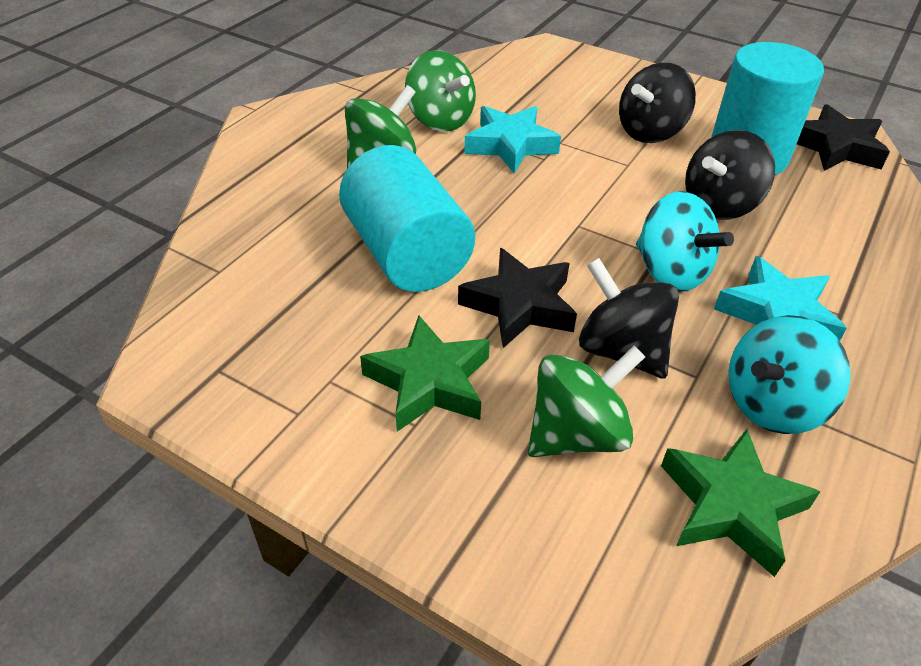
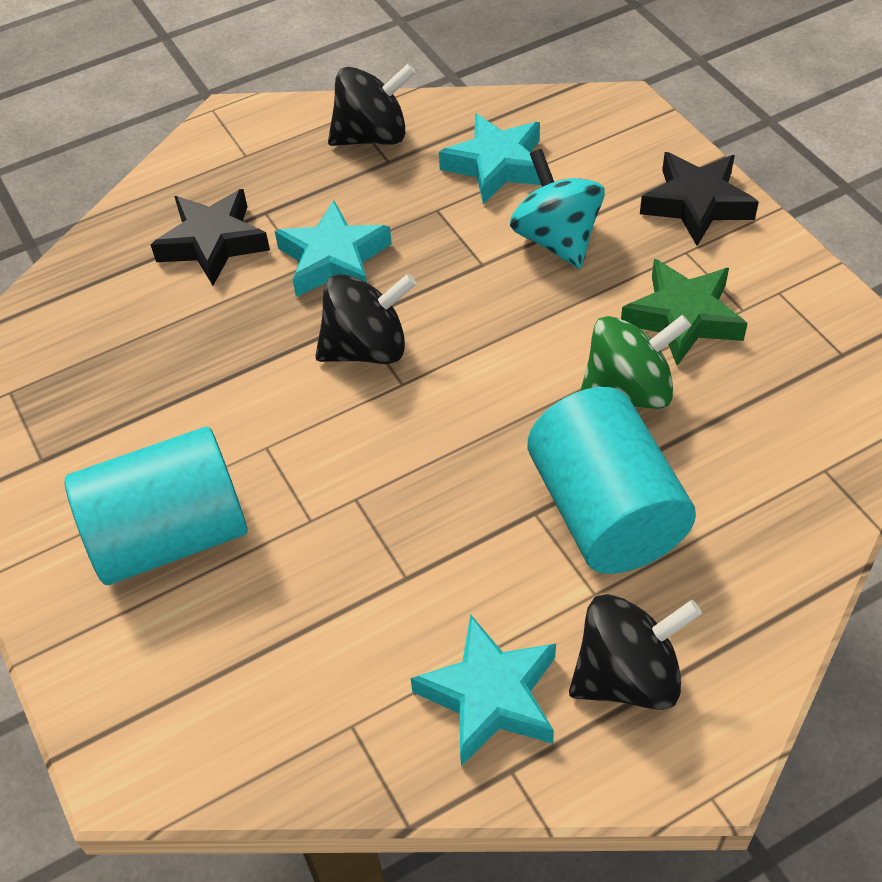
green spinning top: [345,85,416,169] [405,50,476,132] [528,346,645,457] = 3 -> [580,315,691,409] = 1
green star: [360,315,490,432] [661,429,820,577] = 2 -> [621,259,748,366] = 1
turquoise spinning top: [636,191,734,292] [728,315,851,434] = 2 -> [510,149,605,269] = 1
turquoise star: [464,106,561,173] [714,256,847,341] = 2 -> [275,200,392,297] [411,614,556,766] [439,113,541,204] = 3

